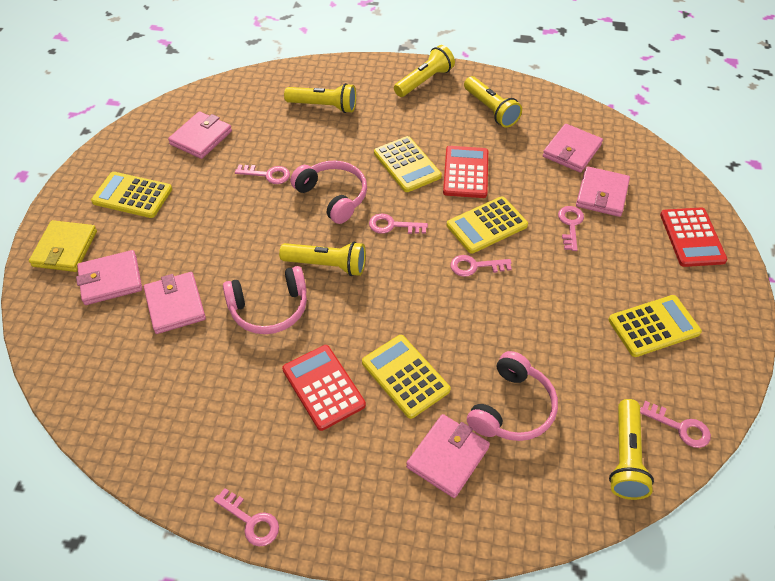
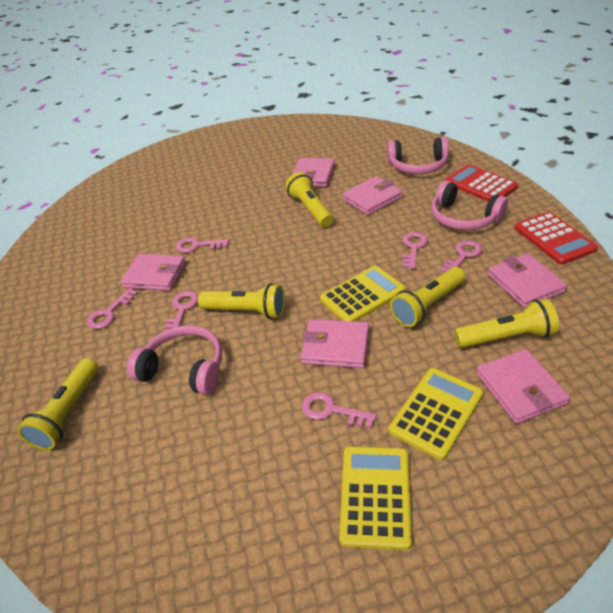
red calculator: [282,345,366,431] [443,146,488,198] [660,208,727,267] = 3 -> [445,164,518,201] [515,212,598,264] = 2
yellow calculator: [91,172,172,218] [362,335,451,419] [374,136,442,192] [447,196,528,254] [609,295,702,357] = 5 -> [320,266,406,322] [339,446,412,550] [389,368,483,460] = 3
yellow wallet: [29,220,97,272] = 1 -> none = 0

